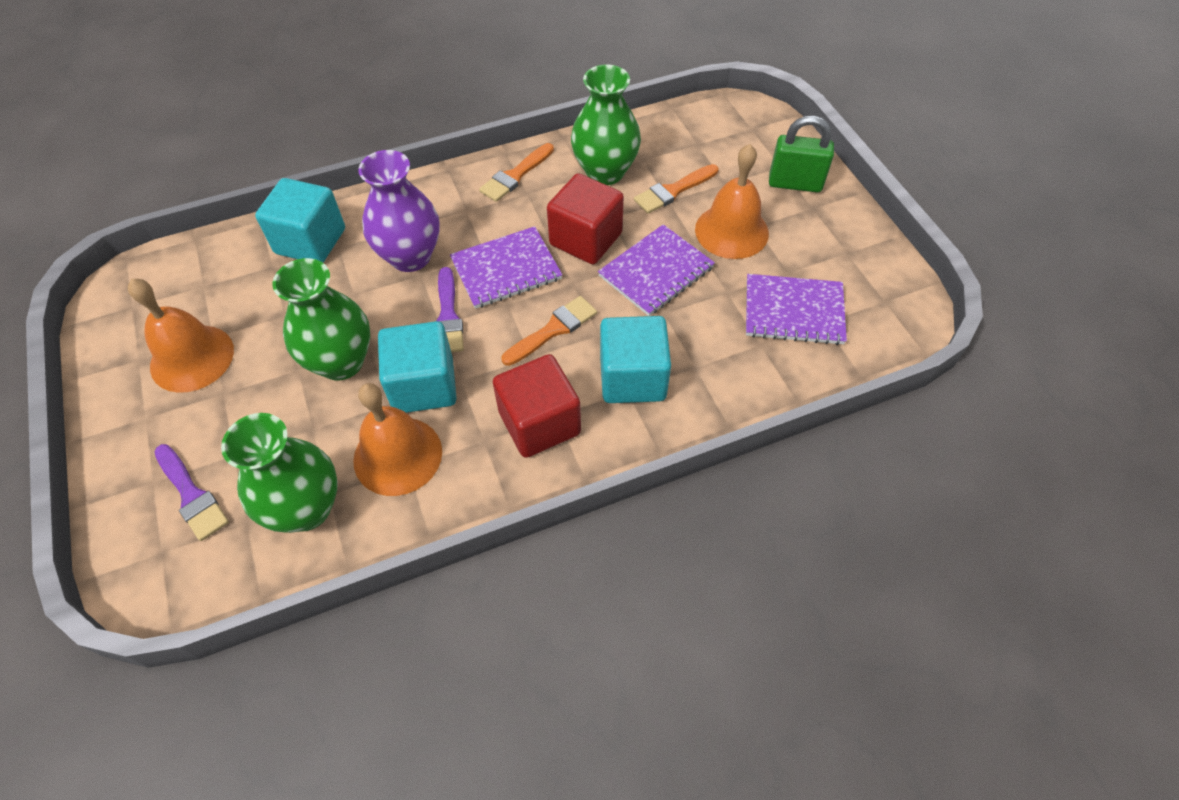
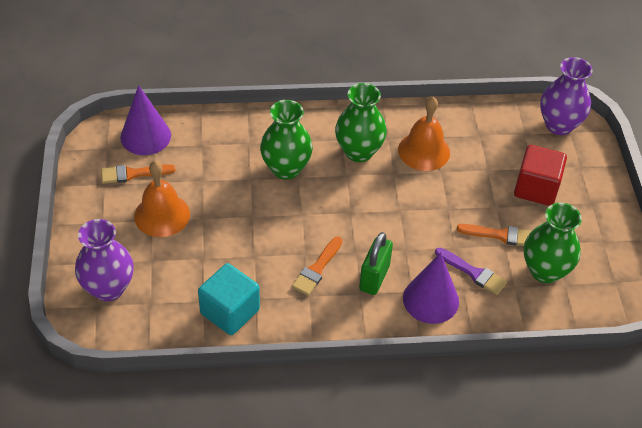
orange bell: [128,279,234,393] [353,383,442,496] [695,144,769,259] = 3 -> [134,161,190,237] [398,97,450,171] = 2
purple brush: [154,444,229,541] [436,267,464,353] = 2 -> [435,248,507,295] = 1
purple cone: none = 0 -> [120,85,171,155] [403,252,459,324] = 2
purple notebook: [450,226,562,309] [598,224,715,316] [746,274,847,345] = 3 -> none = 0
purple vase: [358,150,440,272] = 1 -> [75,219,134,301] [540,57,593,135] = 2
red cube: [493,354,581,458] [547,173,624,264] = 2 -> [514,145,567,206] = 1
turquoise cube: [255,178,345,262] [378,321,457,413] [600,316,671,403] = 3 -> [198,263,260,335] = 1

